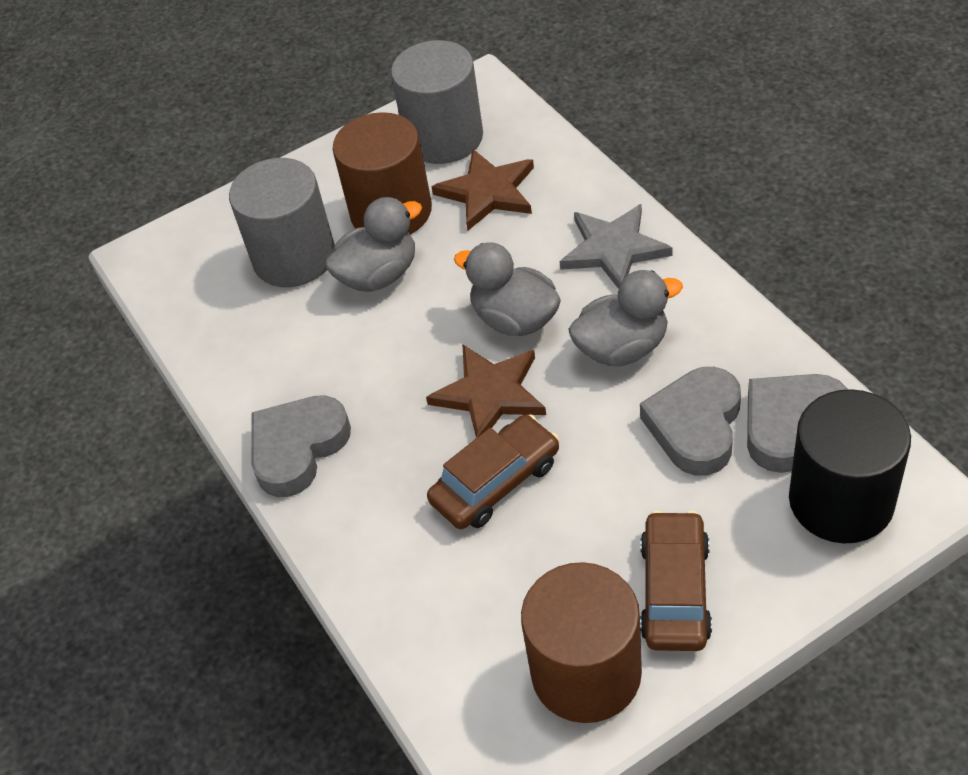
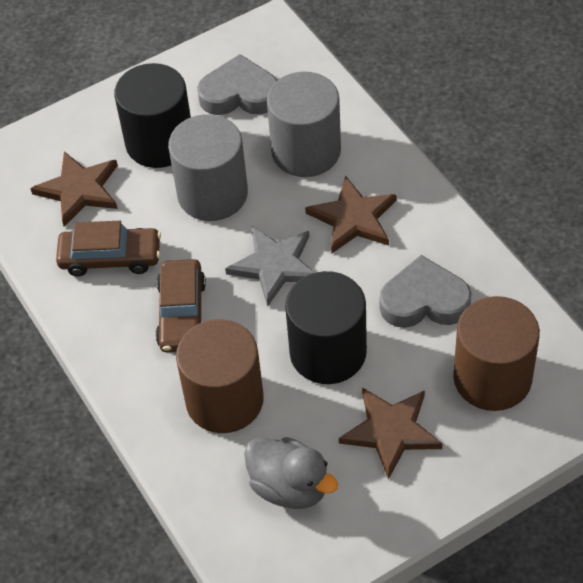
black cylinder: [789,389,911,543] = 1 -> [114,63,191,168] [285,271,367,384] = 2
brown star: [426,345,546,438] [431,149,534,230] = 2 -> [30,151,118,227] [305,176,397,253] [339,387,442,480] = 3
grey duck: [325,197,422,292] [454,243,561,336] [568,270,683,366] = 3 -> [244,437,338,509] = 1
grey heart: [251,395,351,497] [640,367,741,476] [747,374,848,473] = 3 -> [197,54,277,115] [380,255,472,328] = 2

